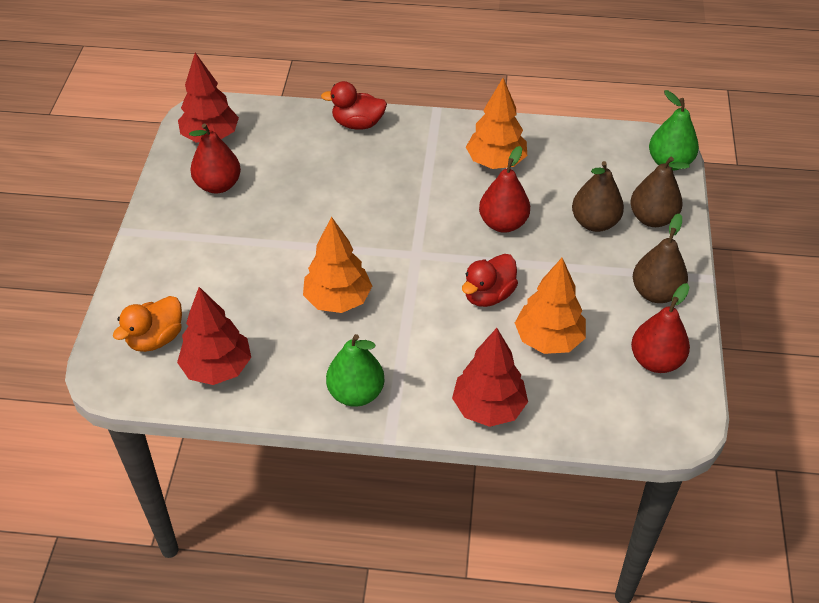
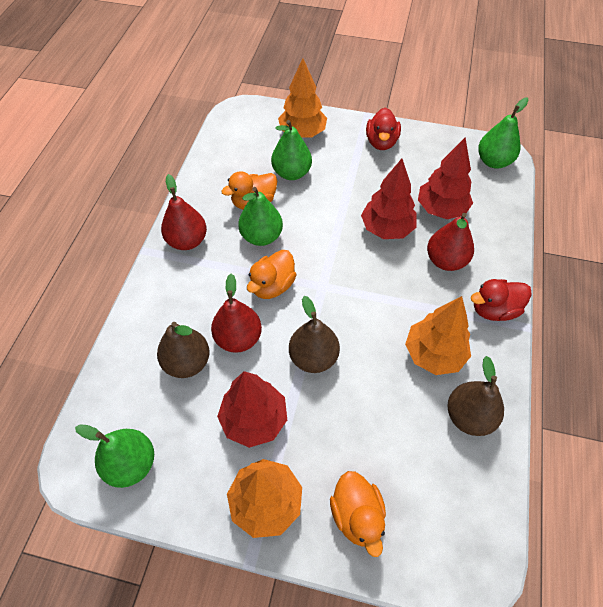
green pear: [326,334,385,407] [649,90,699,170] = 2 -> [75,424,154,488] [238,187,283,246] [271,120,312,180] [478,97,529,169] = 4
orange duck: [113,296,182,352] = 1 -> [221,171,277,210] [247,250,296,299] [330,471,386,557] = 3

